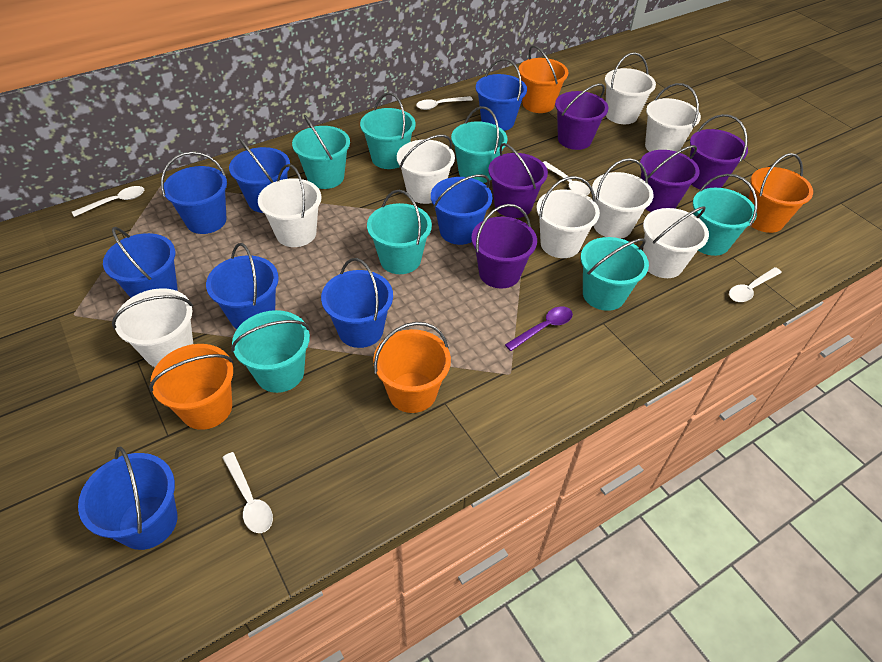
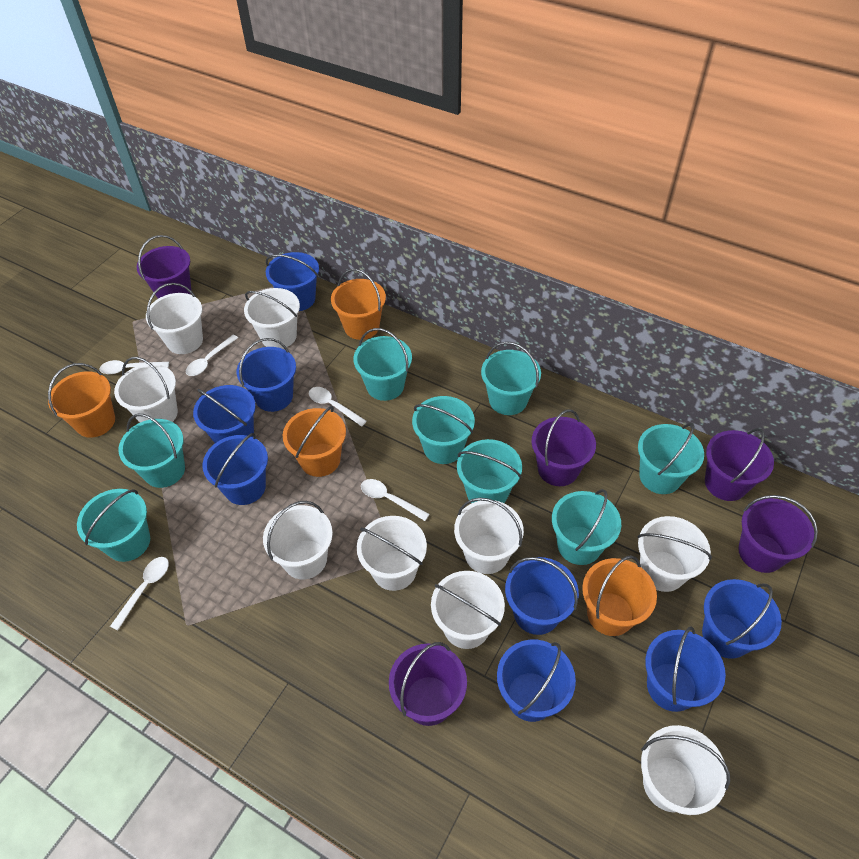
purple spoon: [505,306,573,351] = 1 -> none = 0
turquoise bucket: [231,310,310,393] [292,115,350,189] [360,93,416,169] [367,190,432,274] [451,106,508,183] [581,237,649,311] [693,174,758,256] = 7 -> [77,489,150,562] [118,414,185,488] [353,328,412,401] [412,396,475,464] [457,439,522,503] [481,342,541,415] [552,489,621,565] [638,423,704,494] = 8
white bucket: [112,288,193,367] [258,164,321,247] [397,135,455,204] [537,176,600,258] [592,158,654,239] [605,52,656,124] [643,206,709,278] [645,83,701,152] = 8 -> [114,357,178,423] [146,283,203,354] [244,288,300,349] [263,501,333,579] [357,516,427,591] [431,571,505,649] [454,498,524,574] [638,516,712,592] [641,725,730,815] = 9

